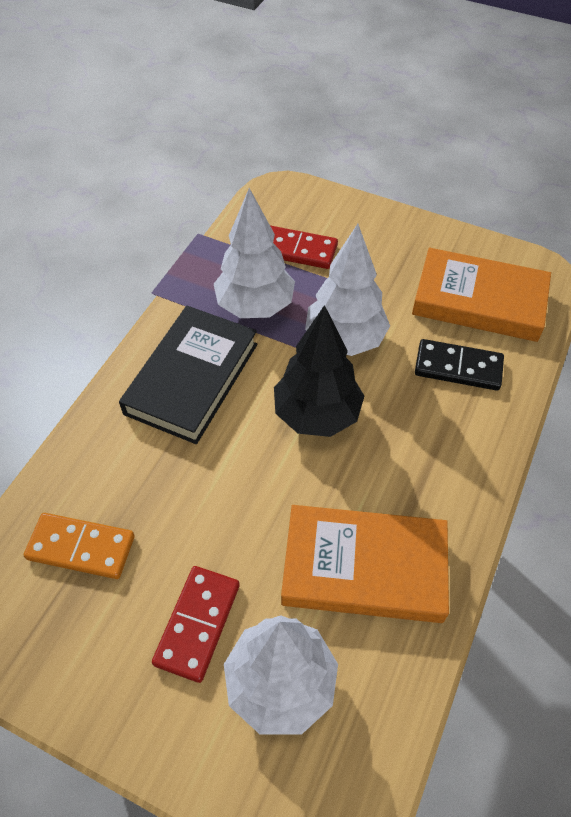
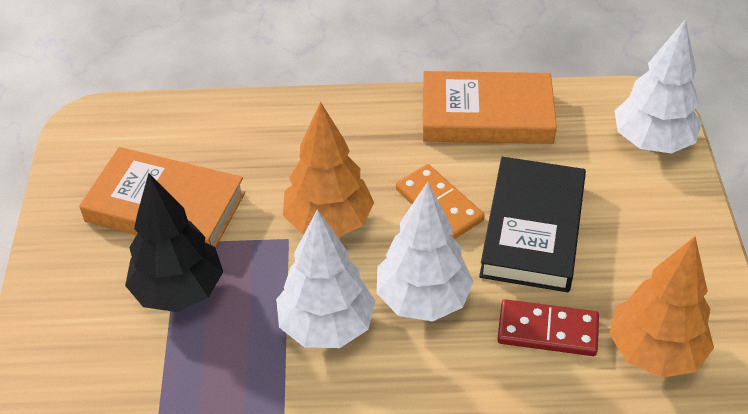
black domino: [415,339,504,391] = 1 -> none = 0
orange tree: none = 0 -> [283,102,374,237] [609,236,714,378] = 2
red domino: [152,566,240,683] [270,225,338,269] = 2 -> [497,299,599,356] = 1

